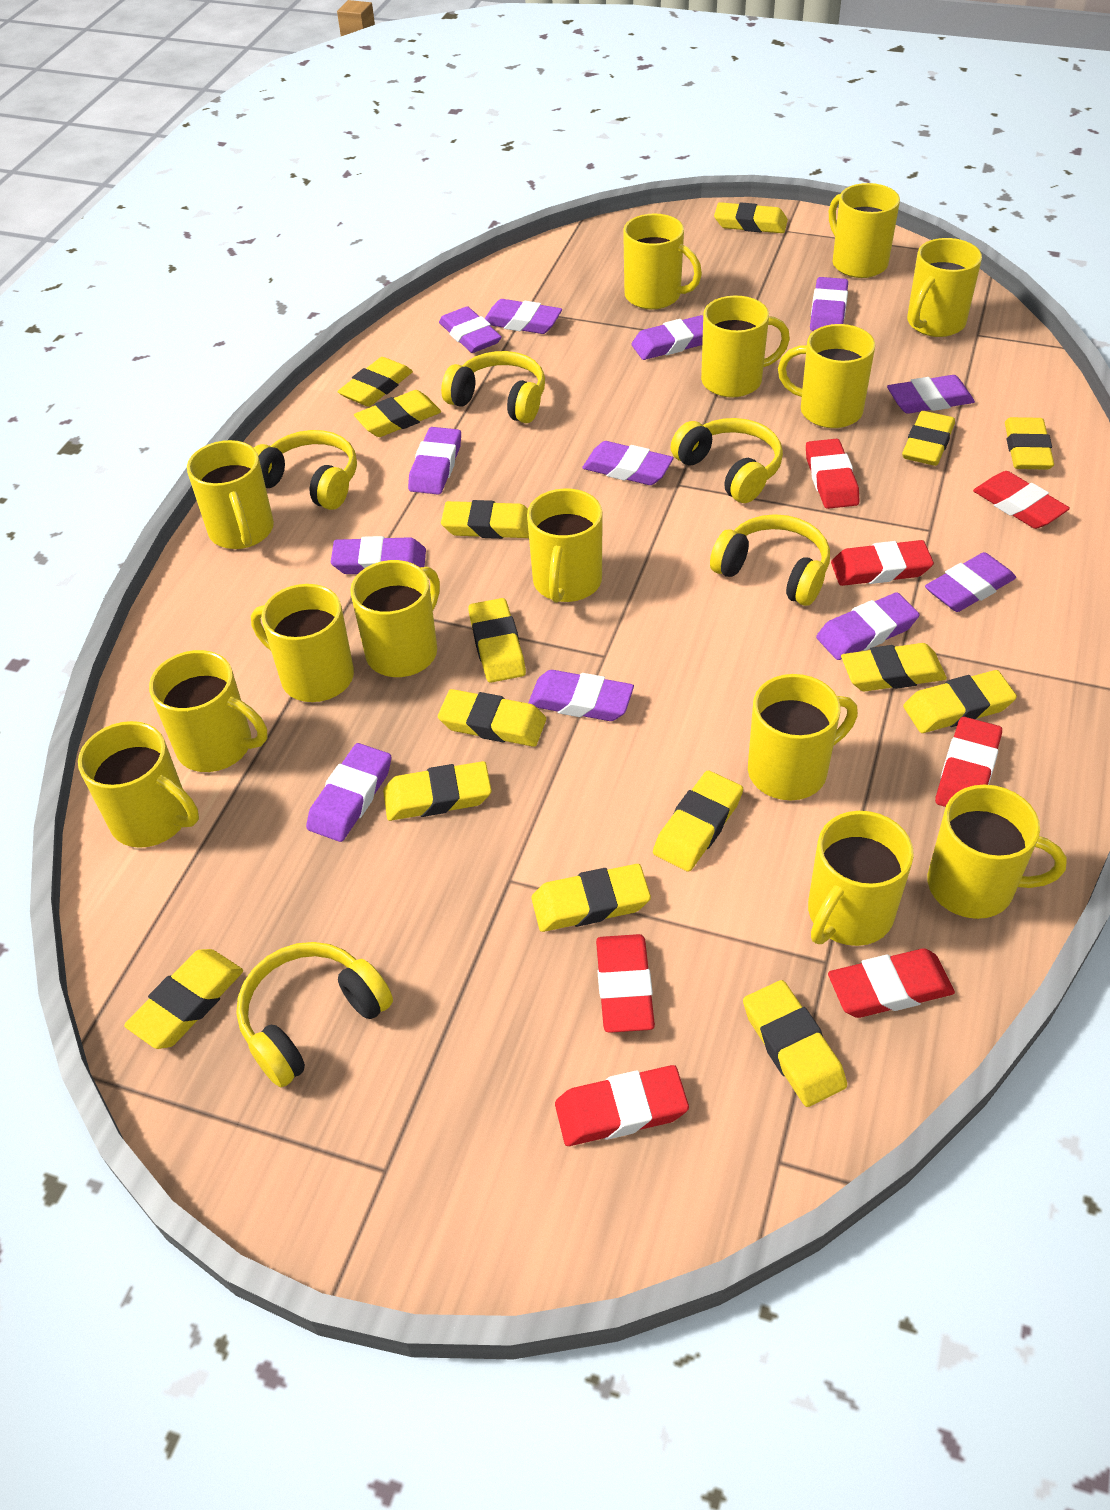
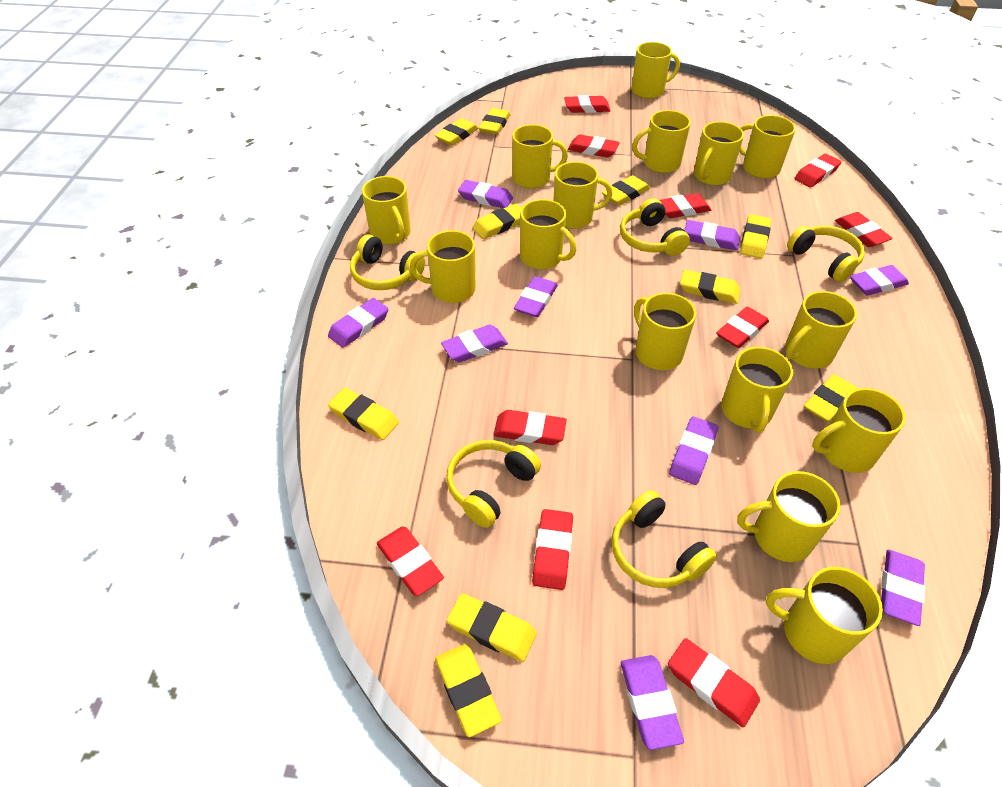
purple eraser: [306,743,391,842] [331,536,426,574] [408,427,461,495] [439,306,502,353] [485,299,562,334] [528,670,634,721] [582,441,674,485] [631,315,703,360] [810,277,848,331] [816,592,919,660] [887,375,975,414] [925,552,1016,612] = 12 -> [328,298,389,348] [441,325,508,363] [458,180,513,208] [514,276,558,317] [621,655,684,750] [669,416,718,485] [684,220,740,251] [850,265,909,296] [881,550,925,626] = 9
red eraser: [555,1065,689,1146] [596,934,655,1033] [806,439,859,509] [828,948,955,1018] [831,540,934,586] [935,717,1002,807] [973,471,1070,529] = 7 -> [377,527,444,596] [493,410,567,445] [532,509,573,590] [564,95,611,113] [568,134,620,157] [660,193,711,218] [668,638,760,727] [716,306,769,348] [794,154,841,187] [835,212,893,247] = 10
yellow eraser: [124,949,243,1049] [338,357,413,407] [354,390,441,437] [383,761,492,821] [438,689,546,747] [441,500,529,539] [468,598,526,683] [531,864,651,932] [653,771,743,872] [714,202,788,233] [743,980,847,1107] [841,643,947,691] [902,411,955,466] [903,670,1017,733] [1005,417,1054,470] = 15 -> [328,388,399,440] [435,118,478,146] [435,644,502,737] [447,593,537,662] [472,204,522,239] [479,108,510,135] [602,175,650,206] [680,270,740,304] [740,214,771,259] [804,374,858,422] = 10
yellow mug: [78,721,199,848] [149,650,268,772] [187,440,274,549] [251,584,354,702] [350,560,440,677] [527,488,603,603] [623,213,702,310] [701,295,790,398] [748,674,858,800] [778,324,875,428] [808,811,914,946] [829,183,900,278] [907,238,982,337] [927,784,1067,919] = 14 -> [362,176,411,244] [410,230,476,303] [512,124,568,189] [520,199,576,269] [553,162,613,229] [632,42,680,99] [632,110,691,173] [634,293,696,370] [694,121,744,185] [721,347,793,433] [737,471,841,562] [739,115,796,178] [766,567,883,664] [785,291,857,368] [812,388,906,473] = 15

